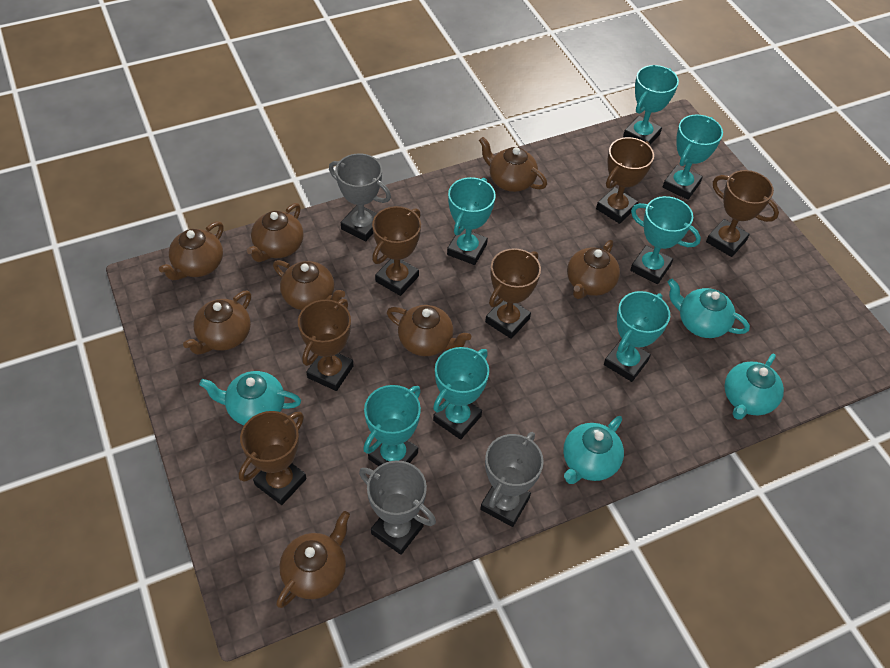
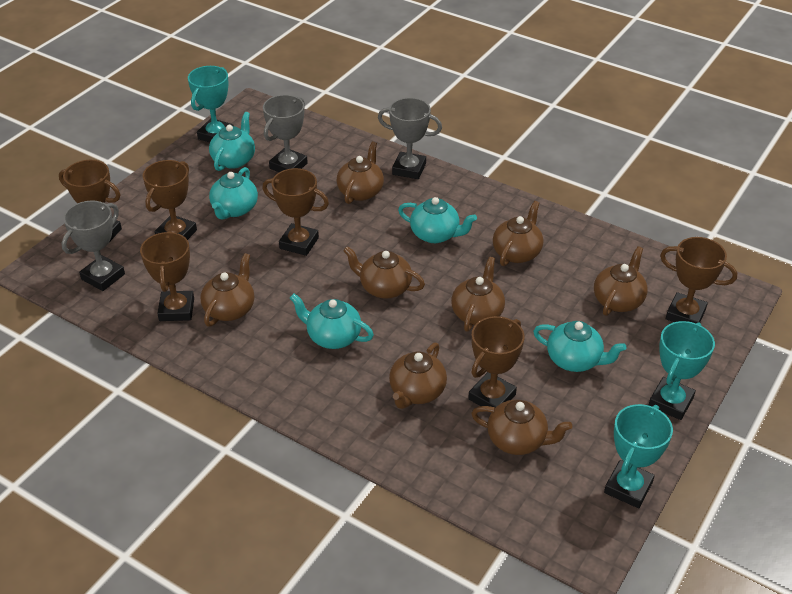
turquoise teapot: [199,371,301,425] [563,416,624,484] [668,279,750,338] [725,354,784,420] = 4 -> [209,112,255,171] [209,167,258,220] [290,293,374,349] [398,197,477,243] [533,321,626,372] = 5
turquoise trophy: [363,385,421,466] [433,347,489,440] [447,177,496,265] [604,291,670,382] [623,65,679,145] [630,196,701,284] [663,114,723,200] = 7 -> [188,66,234,143] [604,404,673,508] [649,321,715,420] = 3

